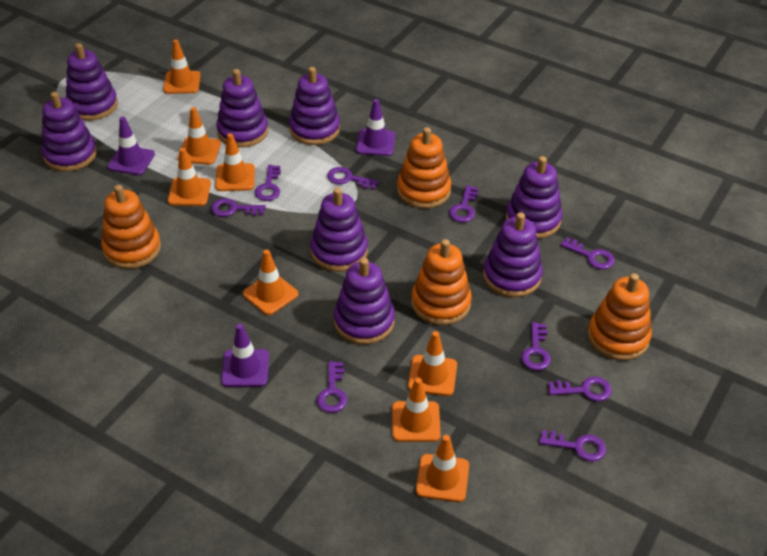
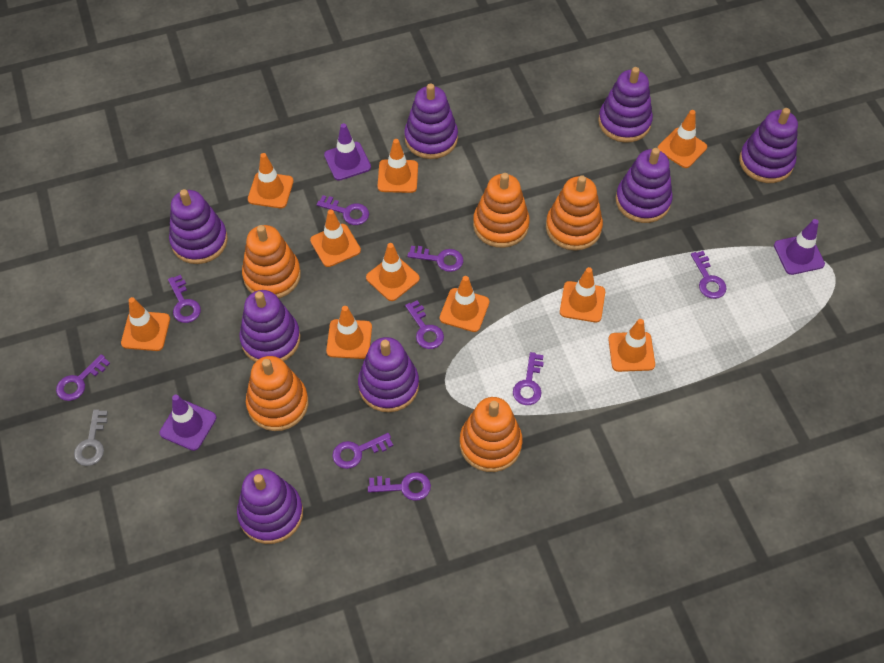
grey key: none = 0 -> [74,409,108,466] = 1
orange stacking toy: [101,185,161,269] [397,127,451,209] [411,239,472,325] [588,273,652,360] = 4 -> [242,225,301,298] [246,356,308,431] [460,397,522,472] [473,173,530,248] [546,175,603,251] = 5
orange traffic cone: [163,40,201,94] [168,148,211,206] [178,107,221,165] [215,133,255,191] [243,249,298,315] [392,378,441,442] [408,331,457,396] [416,435,469,502] = 8 -> [121,297,170,351] [248,153,294,208] [310,209,361,267] [326,306,372,359] [366,243,420,301] [378,139,418,193] [440,276,489,332] [560,267,605,322] [608,319,655,372] [657,110,707,168] = 10

